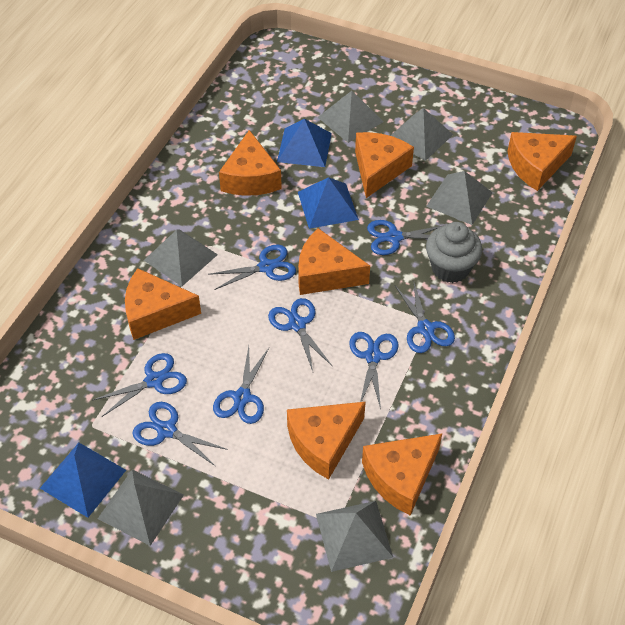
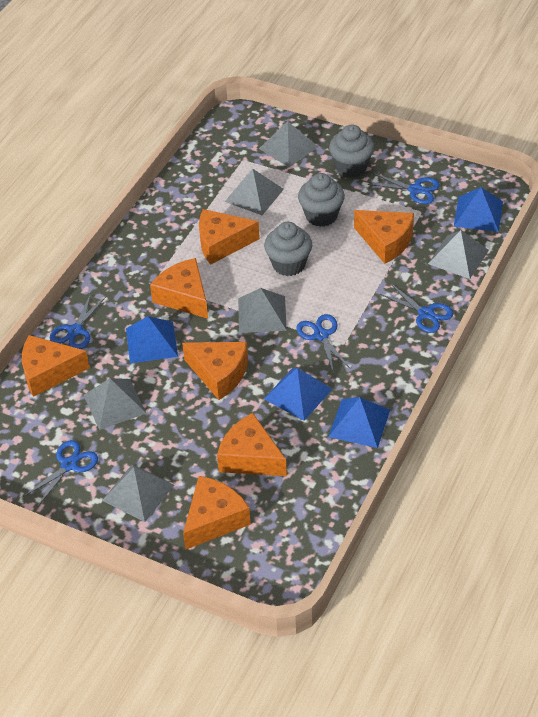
blue pyramid: [40,443,126,518] [277,119,332,167] [298,177,359,229] = 3 -> [126,316,178,363] [264,368,332,421] [328,397,390,448] [454,187,503,232] = 4
blue scissors: [92,353,187,417] [132,402,228,466] [208,245,296,290] [213,346,269,424] [268,298,332,371] [349,332,398,409] [367,220,444,255] [395,279,455,353] = 8 -> [23,440,98,506] [50,293,106,349] [296,314,350,374] [367,173,440,204] [380,284,454,333] = 5
grey cupcake: [426,222,482,283] = 1 -> [264,222,312,276] [298,173,345,227] [329,125,374,177] = 3

